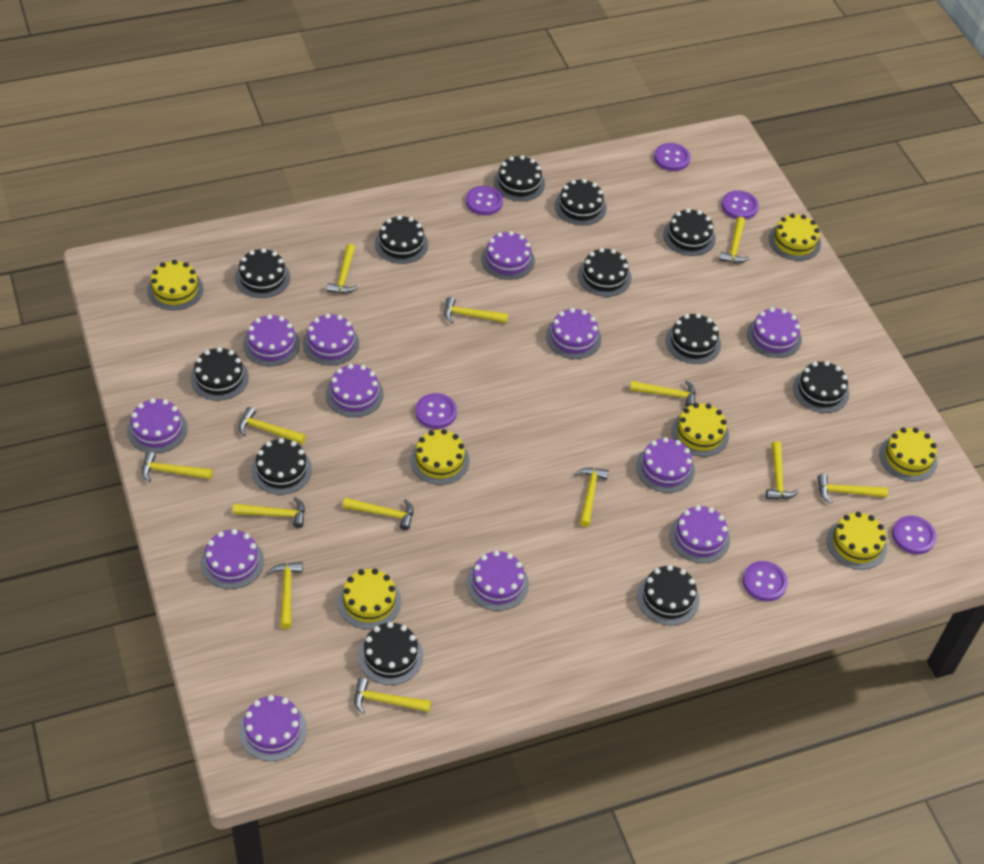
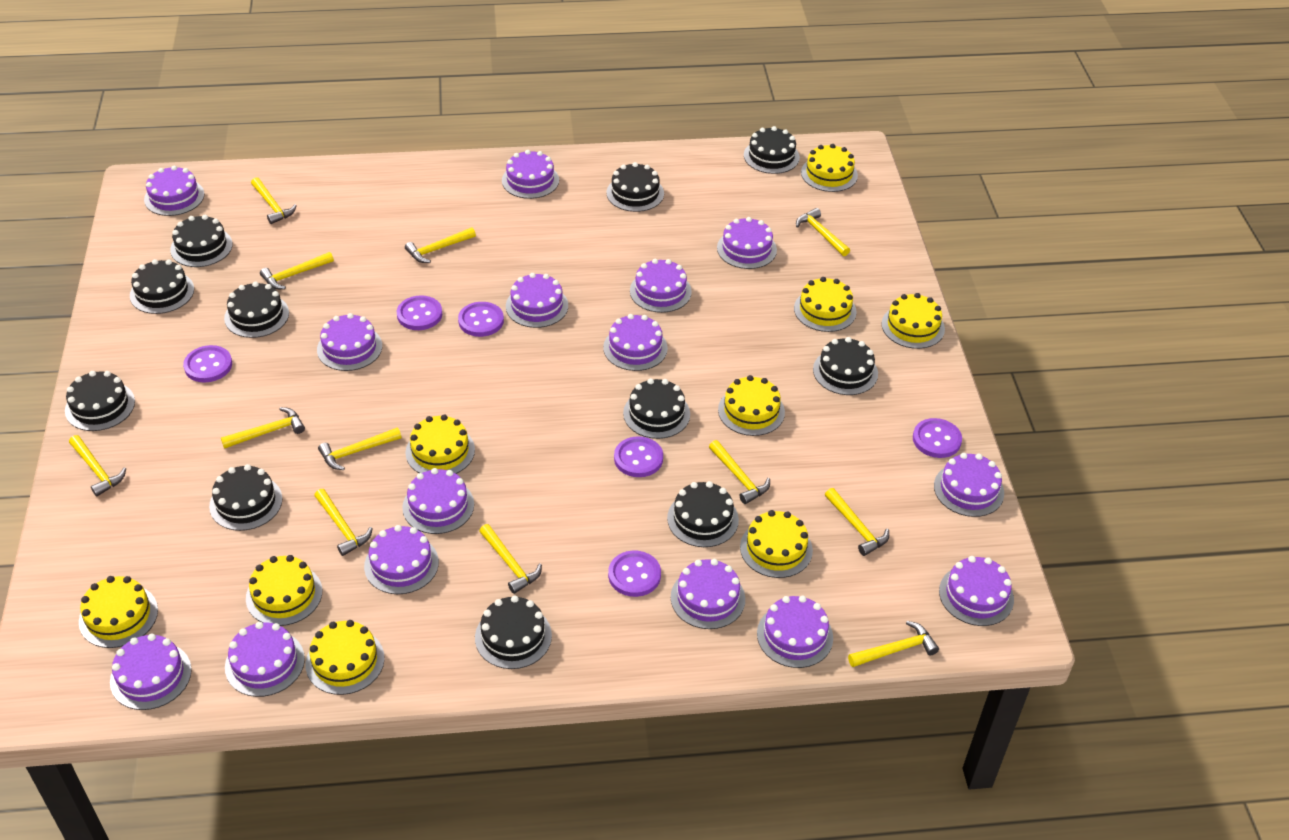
black cake: [190,347,249,401] [235,248,290,298] [251,438,312,495] [358,622,423,685] [375,215,428,264] [494,155,545,201] [555,179,606,225] [578,248,631,297] [637,565,699,625] [663,208,715,256] [666,313,721,364] [793,361,849,413] = 12 -> [65,371,135,431] [130,259,194,314] [170,215,233,267] [209,464,282,531] [224,282,289,338] [475,595,552,669] [607,162,664,212] [623,378,690,439] [667,481,739,547] [744,126,800,174] [813,337,878,395] = 11
purple cake: [127,398,188,453] [201,529,264,589] [239,695,307,761] [243,314,300,367] [303,313,359,365] [326,364,383,417] [466,550,529,611] [481,231,535,280] [546,308,601,359] [636,437,695,493] [669,505,730,563] [747,307,802,358] = 12 -> [110,634,192,710] [144,166,204,216] [225,622,305,697] [317,313,382,371] [364,525,439,594] [402,468,474,534] [502,150,559,199] [506,273,568,328] [603,314,668,371] [630,259,692,313] [671,559,745,629] [717,217,777,269] [757,595,833,668] [934,453,1004,517] [939,556,1014,626] = 15
yellow cake: [147,260,203,310] [338,569,401,629] [410,429,470,485] [671,403,729,457] [769,213,821,261] [827,512,887,570] [879,428,937,482] = 7 -> [79,576,158,648] [246,555,322,626] [305,620,385,695] [405,414,475,474] [718,375,785,436] [740,510,813,578] [794,277,857,332] [801,144,858,192] [881,293,945,349] = 9
yellow hammer: [142,451,213,482] [233,497,305,528] [239,407,306,444] [267,562,303,629] [326,244,358,294] [343,498,413,530] [354,678,431,714] [444,297,508,323] [575,468,609,527] [630,380,696,407] [719,217,750,263] [766,441,799,499] [817,474,888,504] = 13 -> [69,435,126,497] [221,407,305,449] [251,177,297,224] [260,252,334,289] [314,489,373,556] [318,428,401,470] [405,227,476,263] [479,524,542,594] [709,440,770,504] [796,208,850,256] [825,488,889,556] [848,621,939,667] = 12

